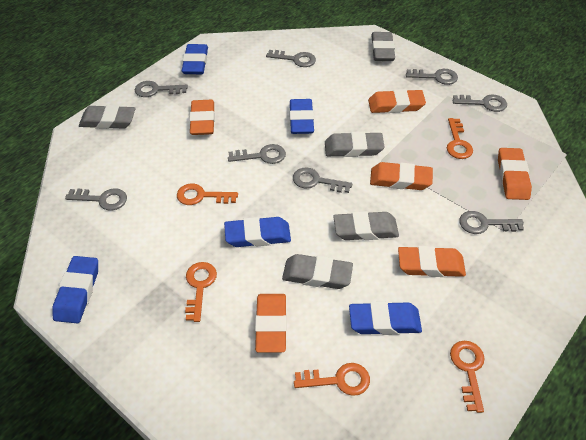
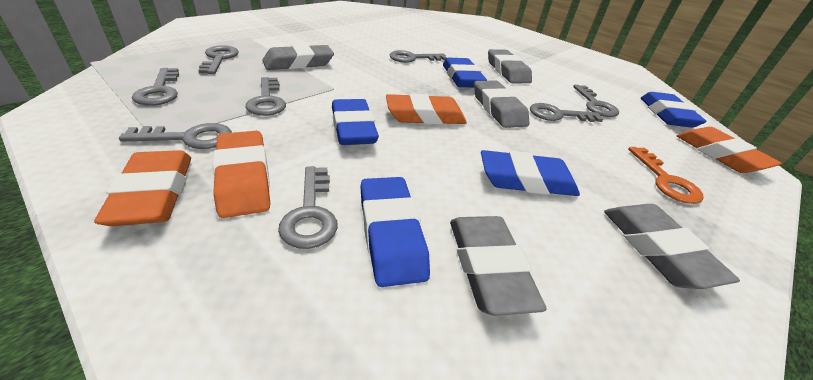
orange eraser: [189,100,215,135] [255,294,287,353] [368,89,426,113] [370,162,433,190] [398,246,466,277] [498,148,532,200] = 6 -> [94,150,191,226] [213,131,270,218] [386,93,467,125] [677,127,782,173] = 4
orange key: [177,183,238,205] [185,262,217,322] [294,363,370,396] [447,118,473,159] [450,341,485,413] = 5 -> [628,147,704,204] = 1

